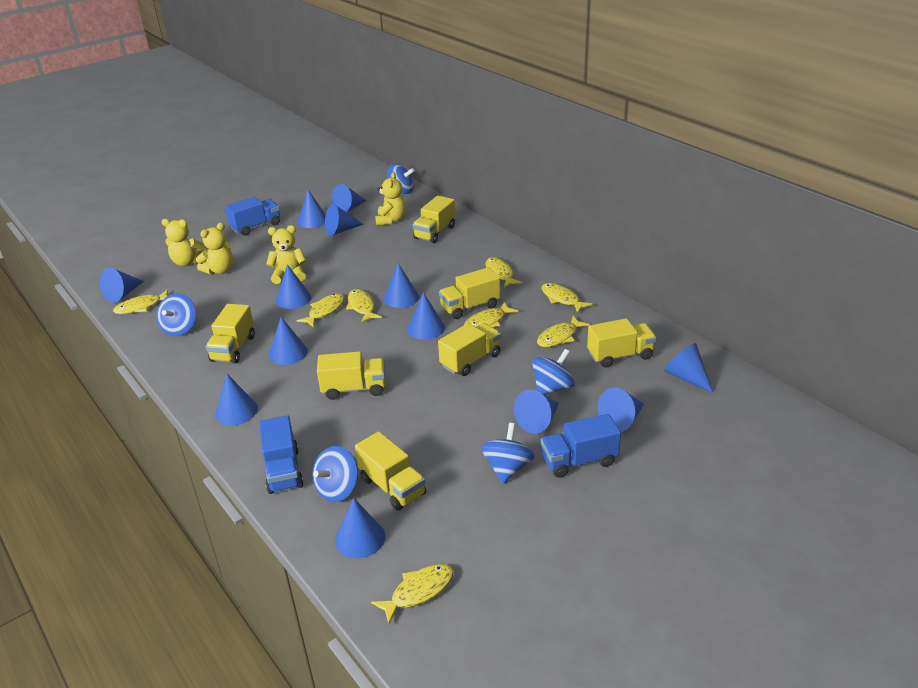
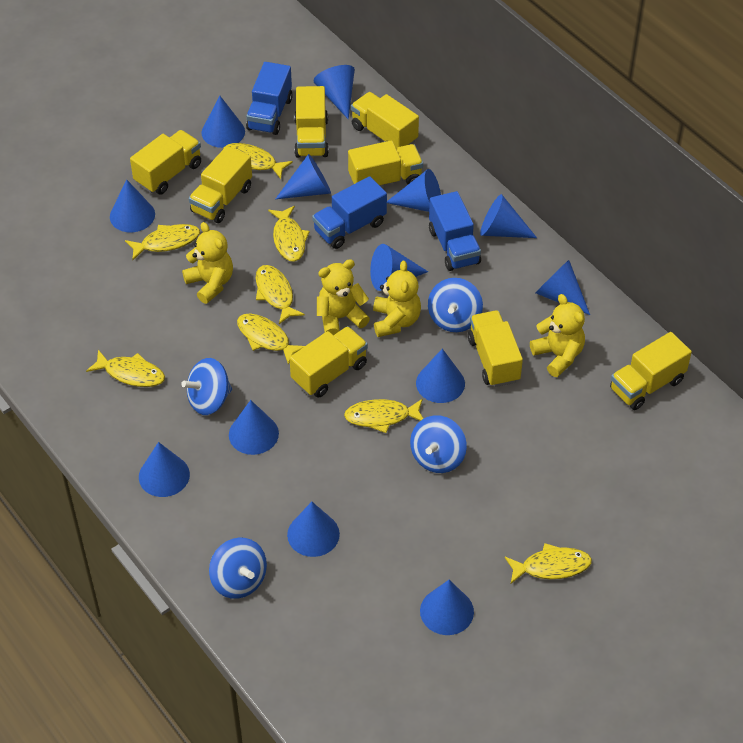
blue spinning top: [156,293,197,336] [312,446,358,502] [387,164,415,194] [481,423,535,484] [532,349,575,395] = 5 -> [181,358,232,415] [209,538,267,599] [410,415,467,473] [428,278,483,332] = 4
yellow truck: [206,304,255,364] [317,351,386,400] [355,431,426,511] [412,196,456,243] [438,323,501,376] [439,267,500,319] [587,318,657,368] = 7 -> [130,130,201,195] [189,146,252,223] [290,326,368,398] [294,86,329,158] [348,140,423,186] [351,92,419,148] [468,310,523,387] [610,332,692,410] = 8

